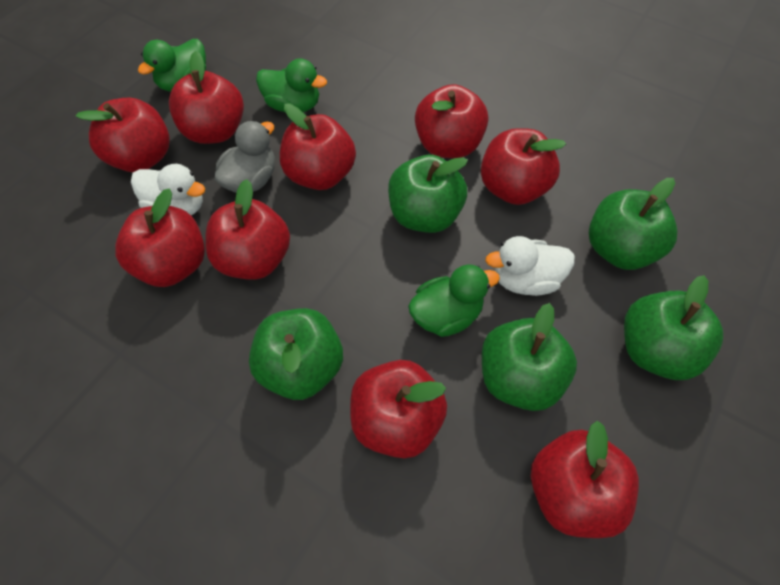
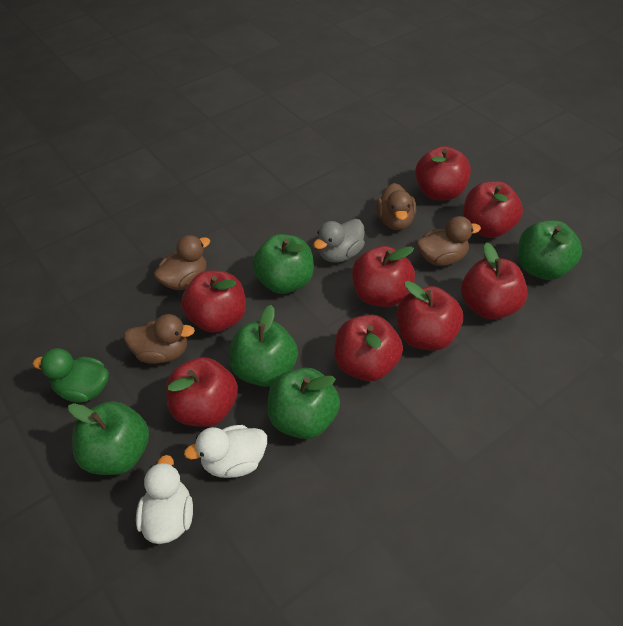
brown duck: none = 0 -> [124,314,195,364] [154,235,210,290] [376,183,416,230] [416,216,481,266] = 4
green duck: [138,39,206,92] [256,58,327,113] [408,264,500,337] = 3 -> [33,348,109,403] = 1
red apple: [76,98,170,172] [115,189,205,287] [169,51,244,144] [205,179,290,280] [280,104,356,190] [350,360,447,458] [415,84,488,158] [481,128,566,205] [531,421,639,538] = 9 -> [166,357,238,427] [181,270,246,333] [334,315,403,381] [352,246,415,307] [396,281,463,351] [415,146,471,200] [461,242,528,319] [463,181,523,238] = 8

